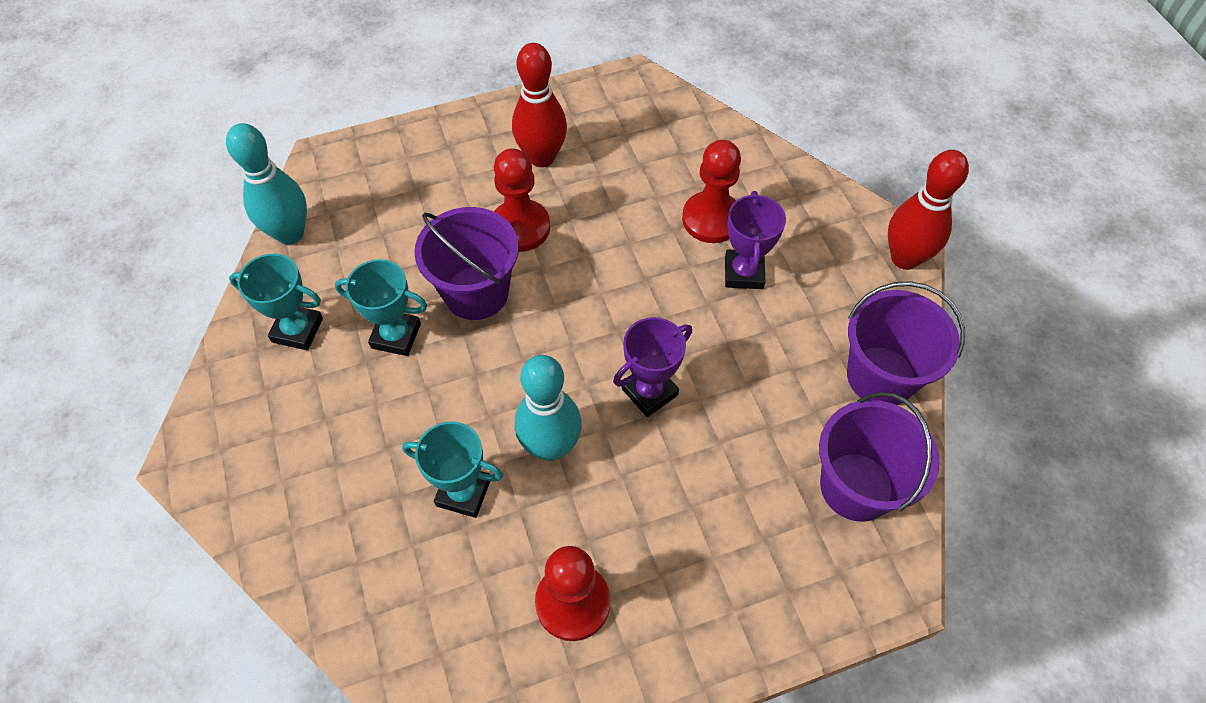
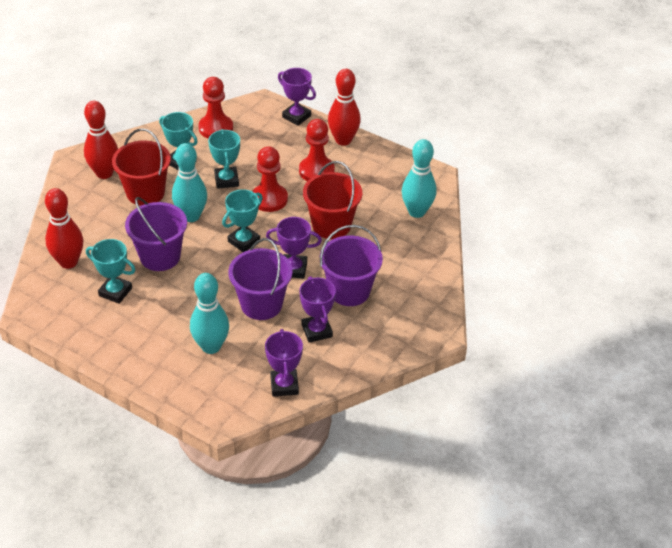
purple trophy: [613,317,692,417] [725,191,786,289] = 2 -> [265,329,303,397] [266,217,322,279] [278,68,316,126] [299,276,336,343] = 4
red bowling pin: [512,43,567,167] [888,150,969,270] = 2 -> [45,188,83,269] [84,101,118,179] [328,69,361,146] = 3
red bucket: none = 0 -> [112,128,171,206] [303,161,362,239] = 2
turquoise bowling pin: [226,123,307,245] [515,355,582,461] = 2 -> [172,143,207,222] [190,273,229,354] [402,139,437,218] = 3
turquoise trophy: [229,254,323,350] [335,259,427,356] [402,421,503,518] = 3 -> [86,239,135,304] [159,112,198,170] [208,129,240,189] [222,189,263,252] = 4

